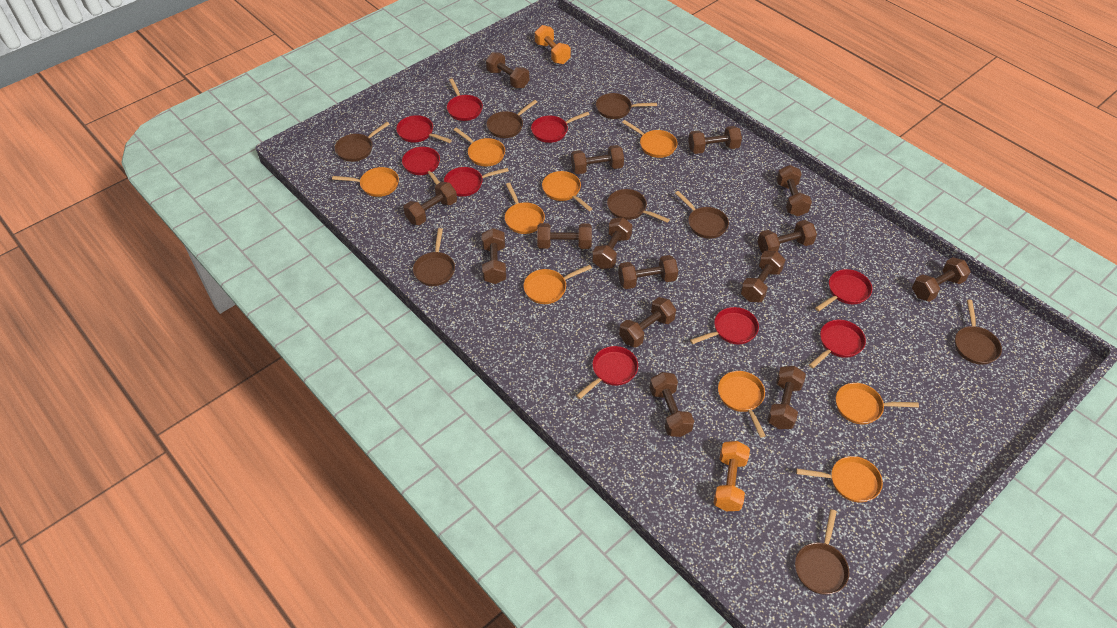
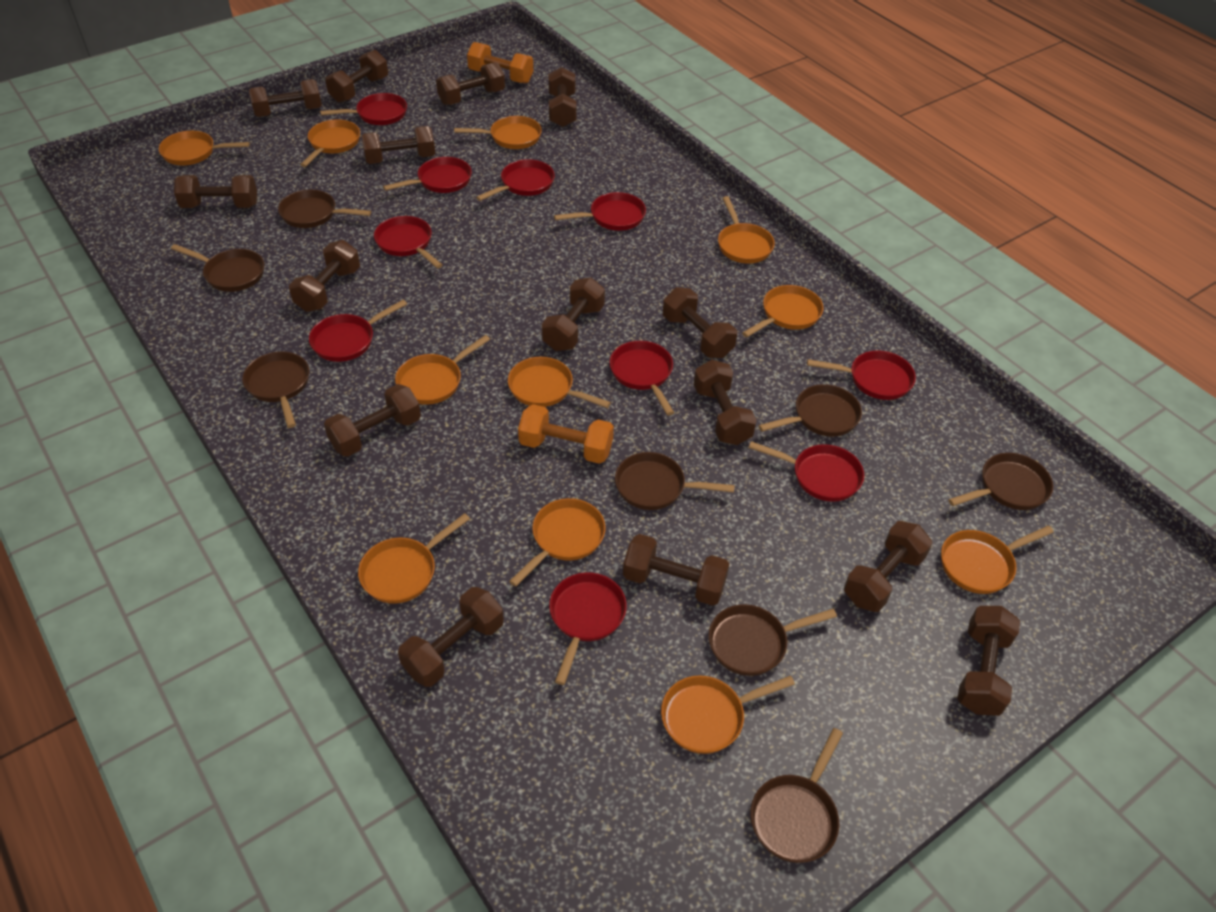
orange pan: [332,167,399,197] [454,127,505,166] [505,183,545,234] [524,265,592,304] [542,171,592,211] [622,120,677,158] [718,371,766,438] [796,456,883,502] [836,383,919,424] = 9 -> [159,131,250,166] [300,119,360,167] [358,513,470,604] [395,335,490,405] [454,116,542,149] [508,357,611,408] [509,498,606,587] [661,675,795,754] [718,196,775,263] [742,285,824,337] [941,526,1054,594] = 11
red pan: [396,115,452,143] [402,147,440,185] [444,167,509,197] [447,78,483,121] [531,112,590,143] [576,346,638,399] [690,307,759,344] [809,320,866,368] [815,269,872,312] = 9 -> [309,299,407,362] [320,93,407,125] [374,216,443,268] [383,157,472,193] [476,159,555,201] [549,572,627,685] [554,192,646,231] [610,341,674,416] [749,441,864,502] [807,350,916,400] = 10

